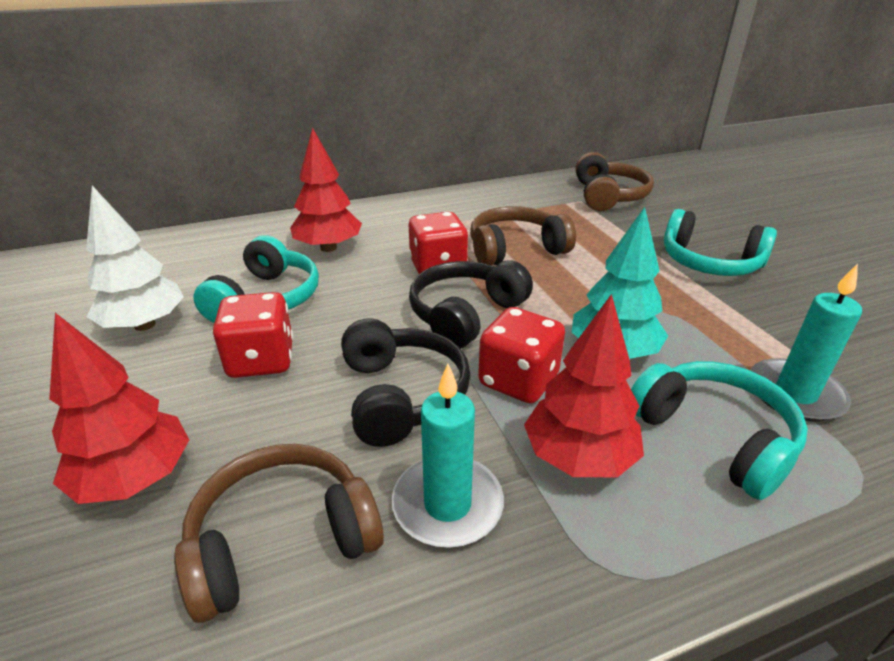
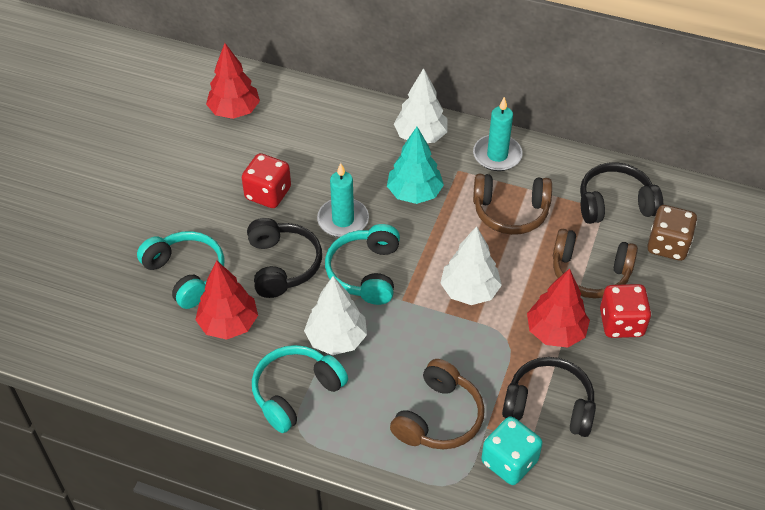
black headphones: [341,318,471,447] [409,260,533,349] = 2 -> [247,218,322,298] [502,357,596,437] [580,162,663,224] = 3
brown dice: none = 0 -> [647,205,697,261] = 1
red dice: [212,292,293,378] [409,212,468,274] [478,307,565,403] = 3 -> [242,153,291,208] [600,284,651,338] = 2
turquoise dice: none = 0 -> [481,416,543,485] = 1
white tree: [86,186,184,331] = 1 -> [304,276,367,355] [394,68,448,143] [440,226,502,305] = 3

